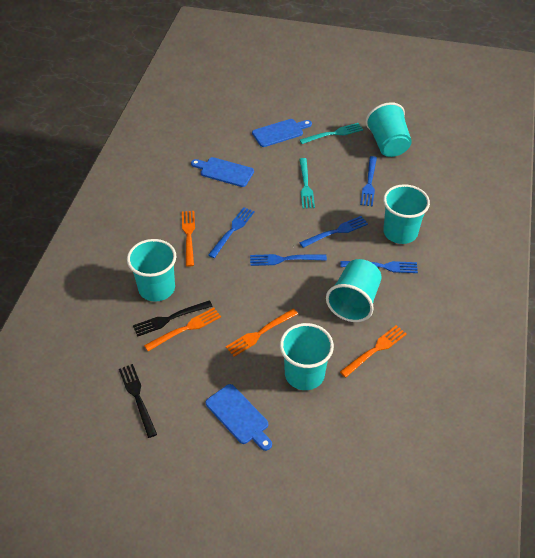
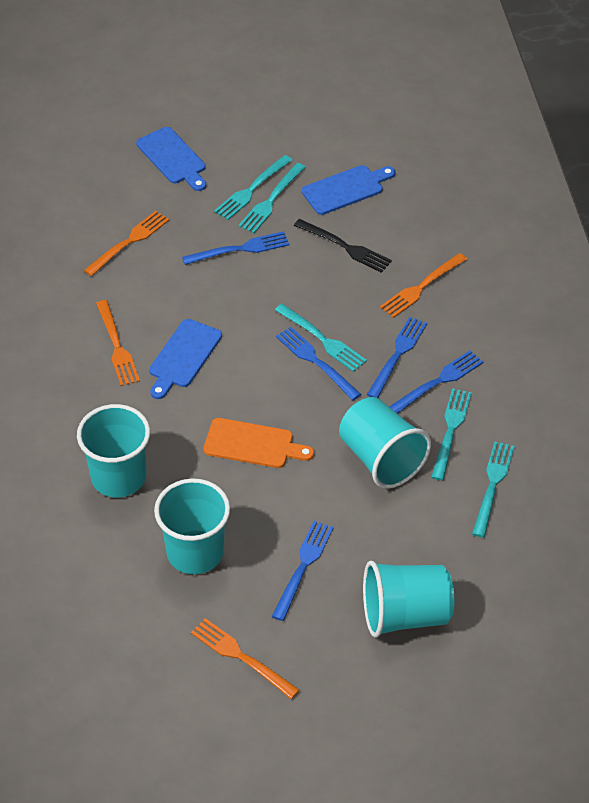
black fork: [119,364,157,438] [133,300,213,337] = 2 -> [294,219,392,273] = 1
orange cutting board: none = 0 -> [204,418,314,468] = 1
turquoise cup: [127,239,176,302] [280,323,334,390] [326,259,382,322] [366,102,412,157] [383,184,430,244] = 5 -> [77,404,150,497] [154,478,230,574] [339,397,431,488] [363,561,454,638] = 4
turquoise fork: [299,158,315,209] [300,123,363,144] = 2 -> [214,155,292,220] [238,163,305,233] [275,304,367,372] [431,388,472,480] [472,442,515,537] = 5

